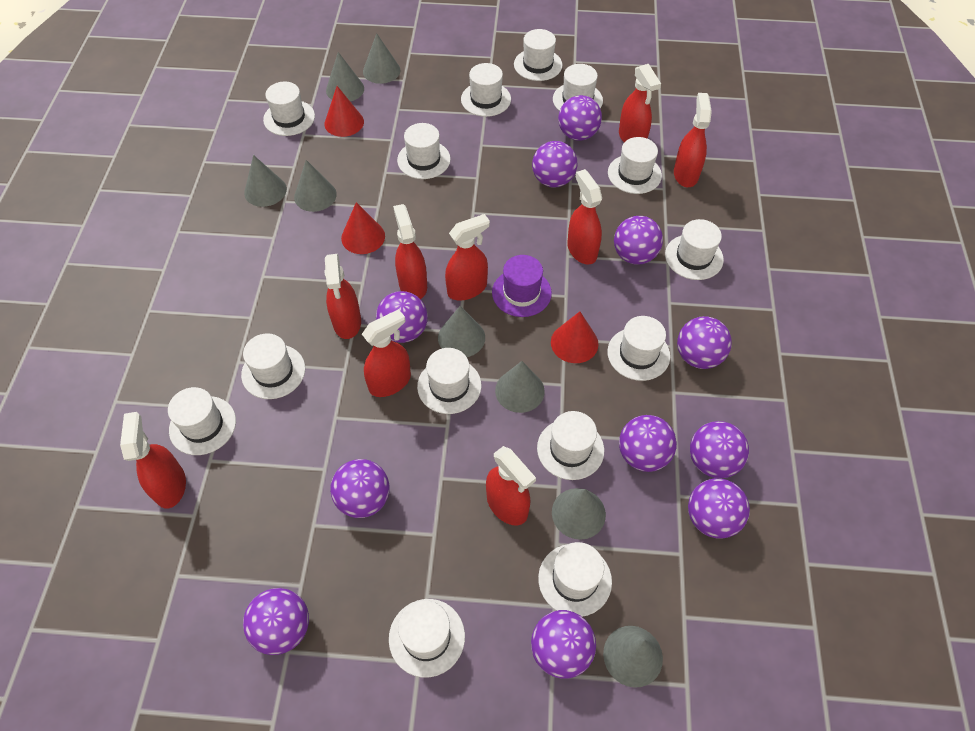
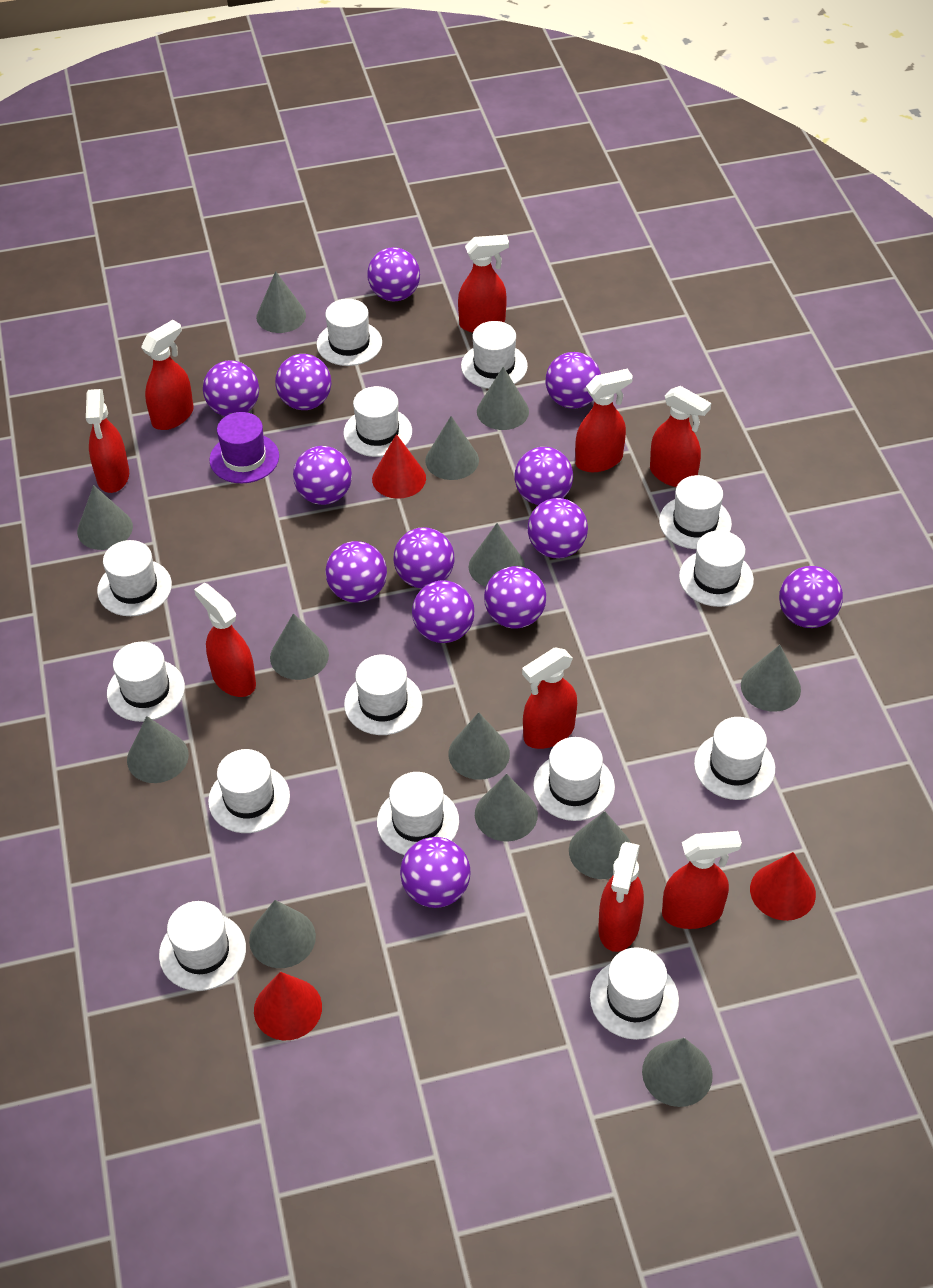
grey cone: [244,155,287,207] [294,160,337,212] [326,52,364,102] [363,33,400,84] [438,306,485,357] [495,361,545,413] [552,488,606,540] [603,626,663,688] = 8 -> [77,485,133,550] [127,716,189,783] [249,900,316,968] [256,271,306,333] [270,613,329,680] [425,416,479,480] [448,712,510,780] [469,523,525,587] [475,774,538,842] [477,367,529,430] [569,811,631,879] [642,1038,713,1107] [741,645,801,712] = 13
purple ball: [243,588,309,655] [330,459,390,518] [376,291,428,343] [531,610,596,679] [532,141,577,188] [558,95,602,140] [614,216,663,265] [619,415,677,472] [677,316,732,369] [688,478,750,539] [690,421,749,478] = 11 -> [203,360,259,416] [275,354,332,410] [293,446,352,505] [325,541,387,603] [367,247,420,301] [393,527,454,588] [400,837,471,908] [412,580,475,643] [484,566,546,628] [515,447,573,505] [528,498,588,559] [545,352,601,409] [779,566,843,628] = 13

